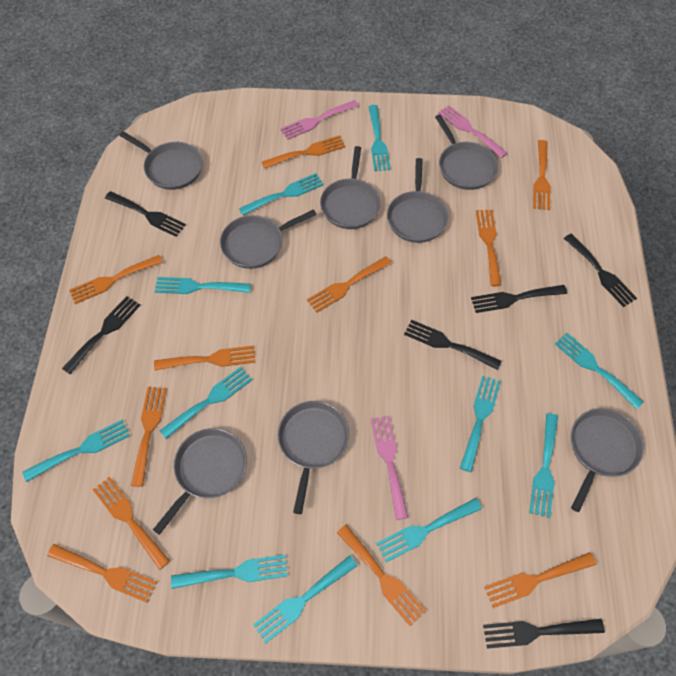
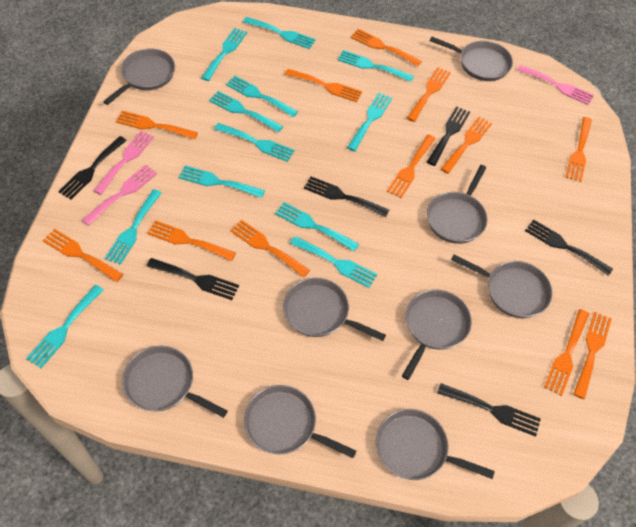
grey pan: [119,131,203,190] [153,428,247,535] [220,209,317,269] [278,401,349,514] [320,146,381,229] [387,158,448,243] [435,114,498,190] [571,408,644,512] = 8 -> [103,49,175,105] [122,346,228,418] [244,385,356,458] [283,278,386,341] [376,409,495,480] [402,289,472,380] [427,165,488,244] [430,37,513,81] [451,254,552,318] = 9
orange fork: [47,544,157,603] [69,255,163,304] [93,477,170,570] [131,387,167,487] [154,345,256,370] [262,135,346,169] [307,256,392,313] [337,525,426,626] [476,210,501,286] [484,552,596,608] [533,140,550,210] = 11 -> [42,229,123,282] [116,111,198,140] [147,220,236,261] [230,220,310,278] [285,69,362,102] [351,29,422,66] [387,134,436,198] [407,67,451,122] [441,117,492,174] [544,309,589,396] [565,117,592,182] [573,311,612,399] = 12
turquoise fork: [22,420,130,482] [155,277,251,294] [160,367,252,439] [171,554,288,589] [239,173,324,216] [253,555,357,644] [368,105,390,171] [376,498,482,562] [460,376,501,472] [529,413,558,518] [555,333,644,409] = 11 -> [26,285,103,368] [105,189,162,265] [178,165,265,198] [201,28,247,81] [209,91,283,132] [214,123,295,162] [226,76,298,117] [243,17,316,49] [275,202,359,251] [290,236,377,288] [338,50,414,82] [347,93,392,151] = 12

